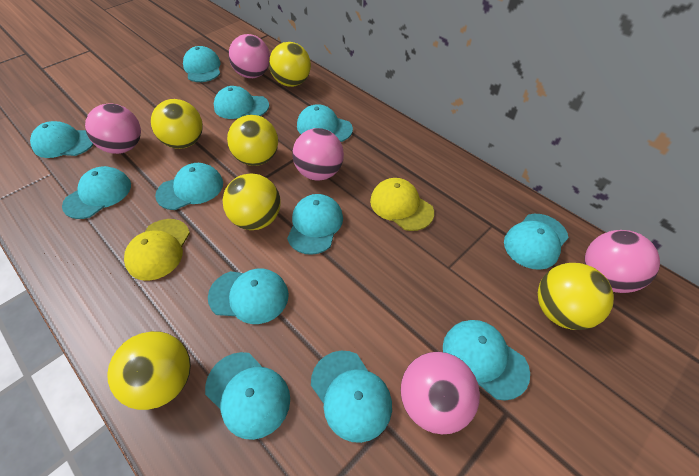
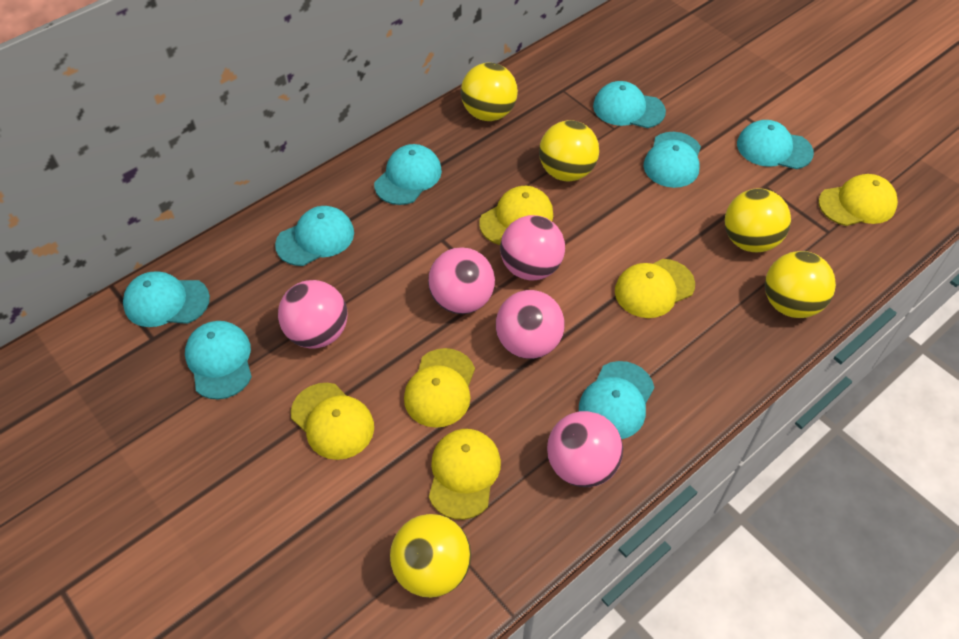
turquoise cap: [30,121,94,158] [62,166,131,219] [155,163,223,210] [183,46,221,82] [205,352,290,440] [208,269,289,324] [214,86,269,119] [287,194,343,255] [297,104,353,142] [311,351,392,443] [443,320,530,401] [504,214,569,270] = 12 -> [123,271,210,327] [185,321,252,400] [275,206,354,266] [374,144,442,205] [579,361,654,439] [593,81,666,128] [643,132,701,188] [737,120,814,169] = 8
yellow ball: [107,331,191,410] [151,99,203,149] [223,173,281,230] [227,115,278,166] [269,42,311,87] [538,263,614,330] = 6 -> [390,514,471,598] [461,63,518,121] [539,120,599,181] [725,188,791,252] [765,251,836,318] = 5
yellow cap: [124,219,190,281] [370,178,434,231] = 2 -> [291,383,374,460] [404,348,475,428] [429,429,501,520] [480,186,553,245] [615,259,695,318] [818,174,898,226] = 6

